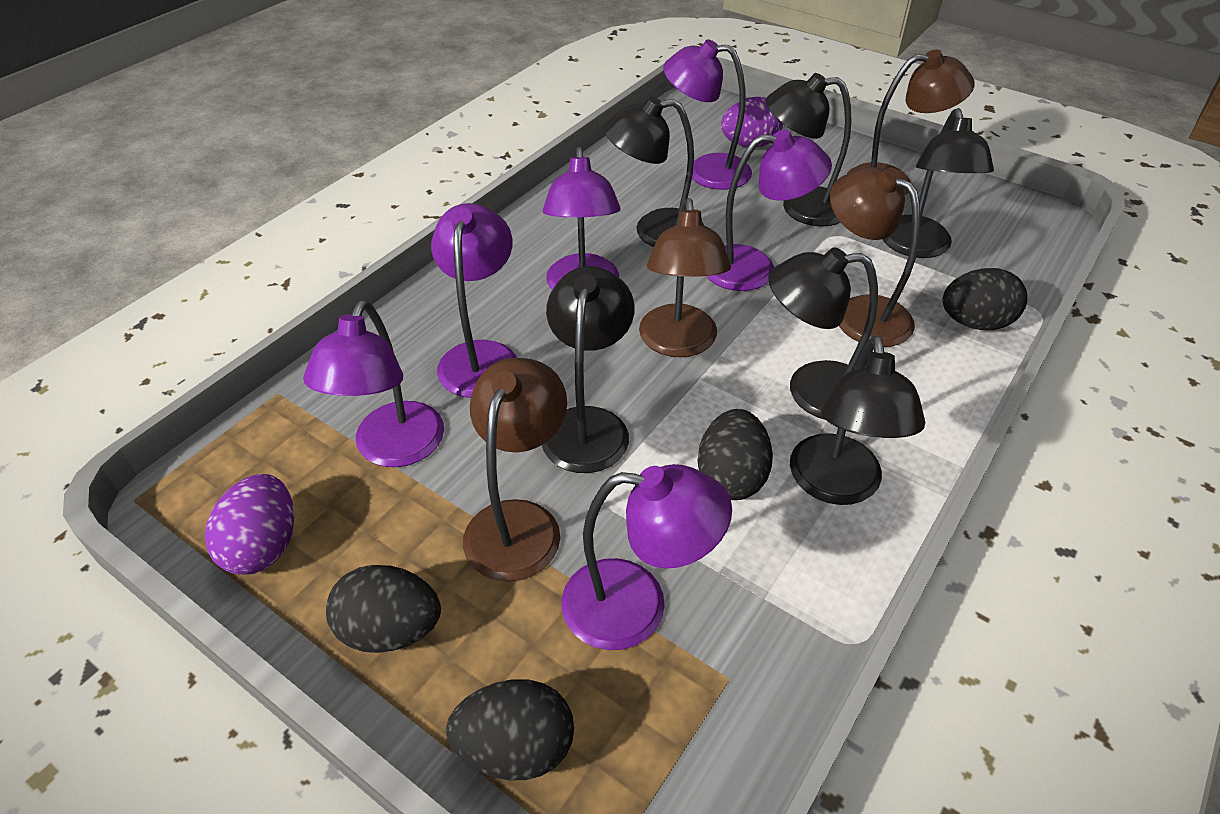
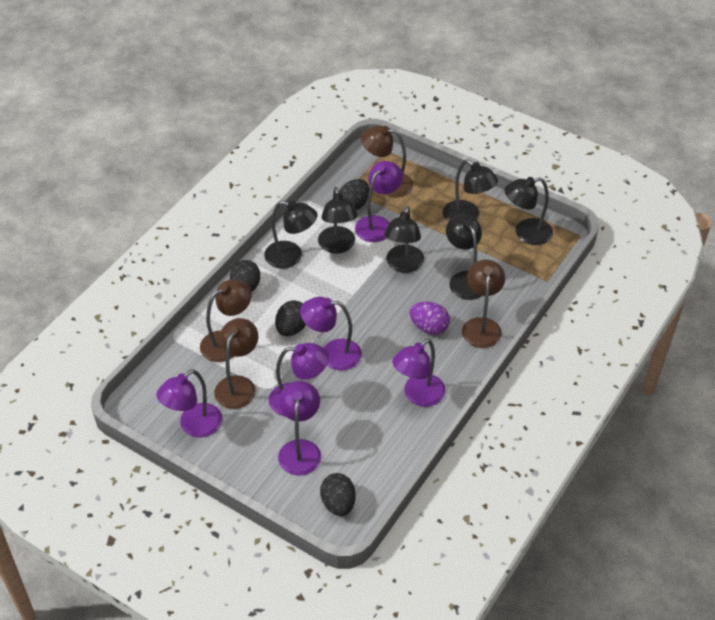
purple egg: [205,474,294,575] [721,97,783,147] = 2 -> [410,302,450,335] = 1

